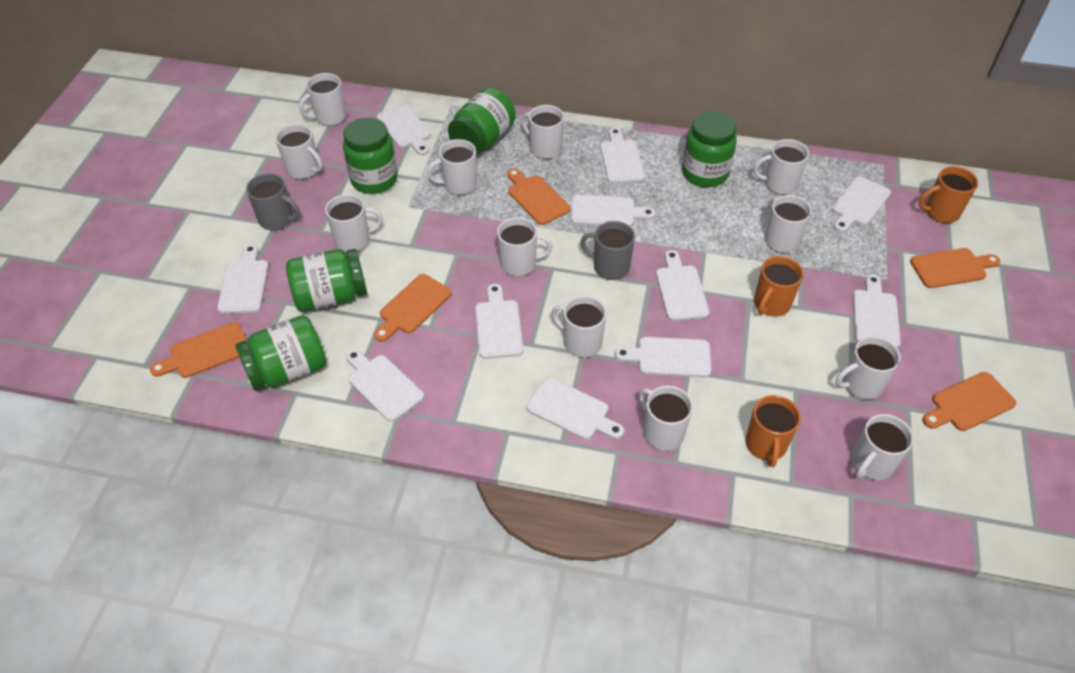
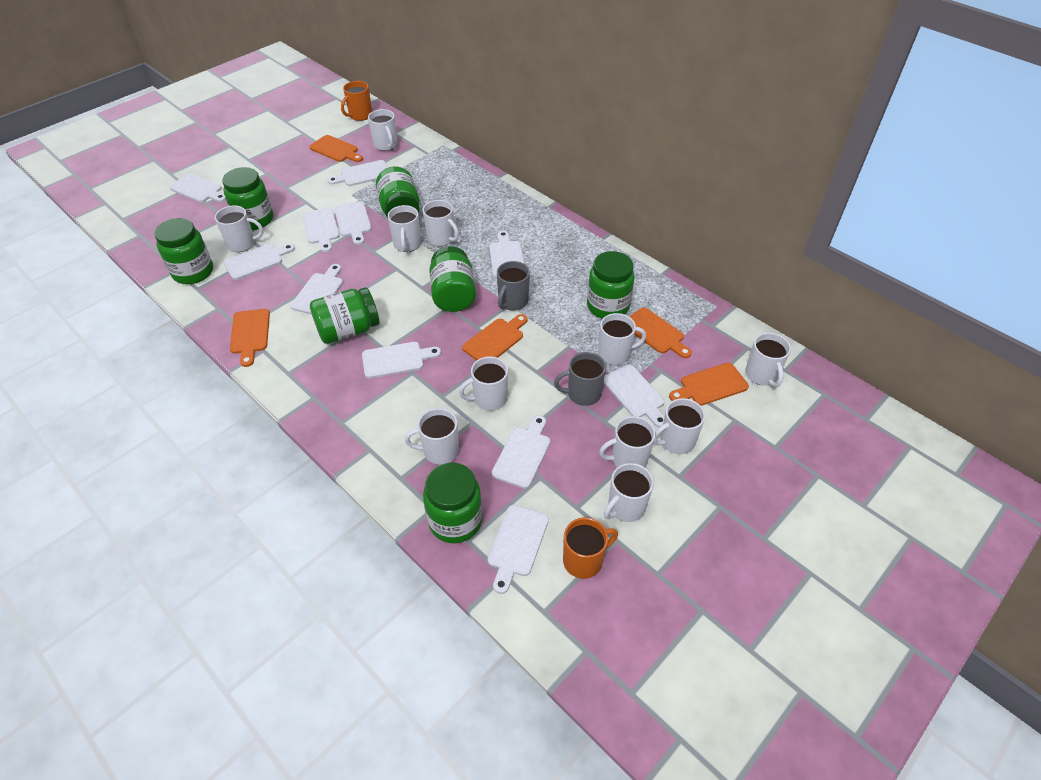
green jar: [235,315,326,391] [286,249,367,312] [343,117,398,194] [448,87,516,155] [682,111,737,187] = 5 -> [154,218,213,284] [222,167,273,230] [310,287,380,344] [376,166,420,218] [423,462,482,543] [429,246,476,312] [587,251,635,319] = 7
orange mug: [745,395,801,467] [754,256,803,316] [919,166,978,223] = 3 -> [341,81,372,121] [563,517,618,579] = 2
white mug: [275,124,323,179] [299,73,346,126] [325,194,383,252] [427,139,477,195] [497,217,552,276] [521,105,564,159] [551,296,606,358] [639,386,693,451] [753,139,809,195] [765,195,812,253] [835,336,901,400] [852,414,914,480] = 12 -> [215,205,263,252] [368,109,398,151] [388,205,421,252] [405,408,459,464] [423,200,459,246] [459,356,508,410] [598,313,646,365] [599,416,655,467] [604,463,654,522] [654,398,705,454] [745,333,791,387] = 11

